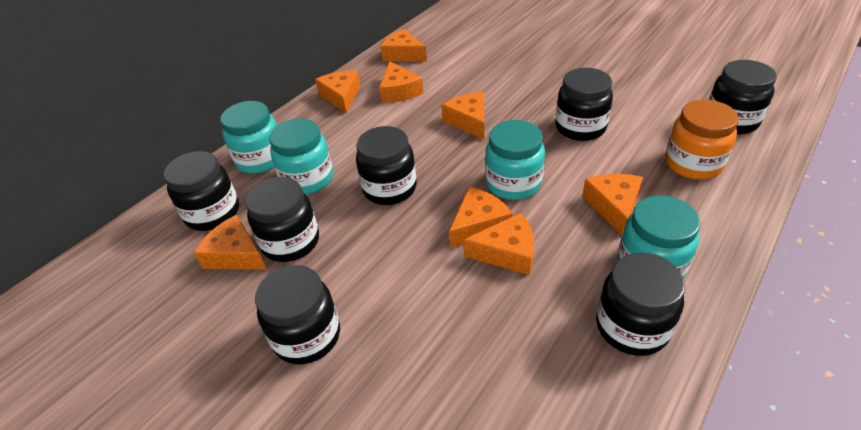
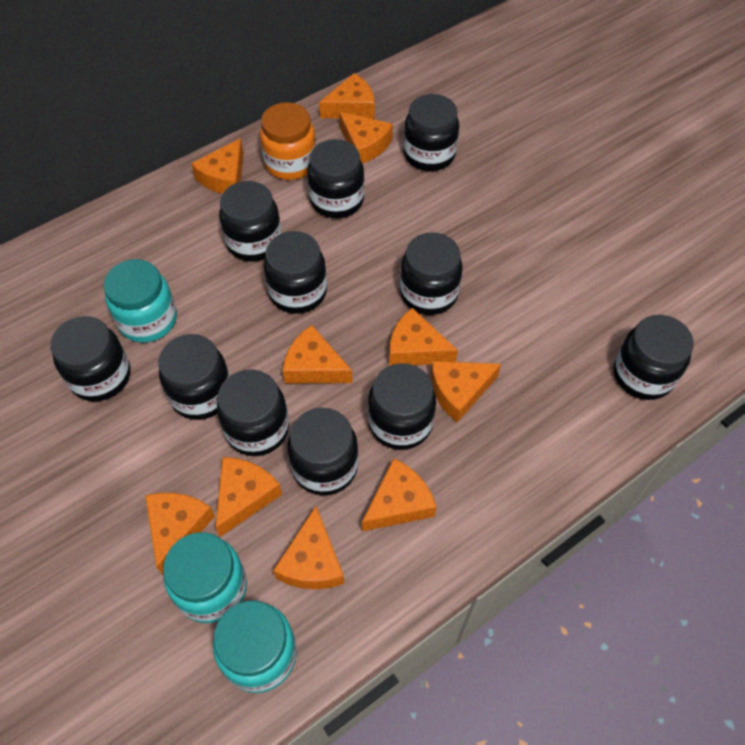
black jar: [164,151,239,231] [245,177,319,262] [255,265,340,364] [356,126,417,205] [555,68,613,141] [596,253,685,356] [709,60,777,134] = 7 -> [50,316,131,402] [158,334,230,420] [217,370,289,456] [219,181,282,262] [264,231,327,314] [287,408,359,496] [307,139,364,218] [368,363,436,450] [400,232,462,315] [404,94,459,171] [614,315,694,400] = 11
orange cheese: [194,215,267,270] [315,70,360,114] [379,61,424,103] [381,29,427,61] [441,92,484,139] [449,187,513,248] [463,213,534,275] [582,174,643,235] = 8 -> [145,493,215,575] [191,138,244,194] [215,457,282,537] [273,506,344,590] [283,325,353,383] [319,73,375,119] [339,112,393,164] [362,458,437,531] [389,308,458,366] [431,361,501,422] = 10
turquoise jar: [220,101,277,174] [269,118,333,194] [485,120,545,200] [617,195,700,278] = 4 -> [104,259,177,343] [163,532,247,623] [213,600,297,693] = 3

